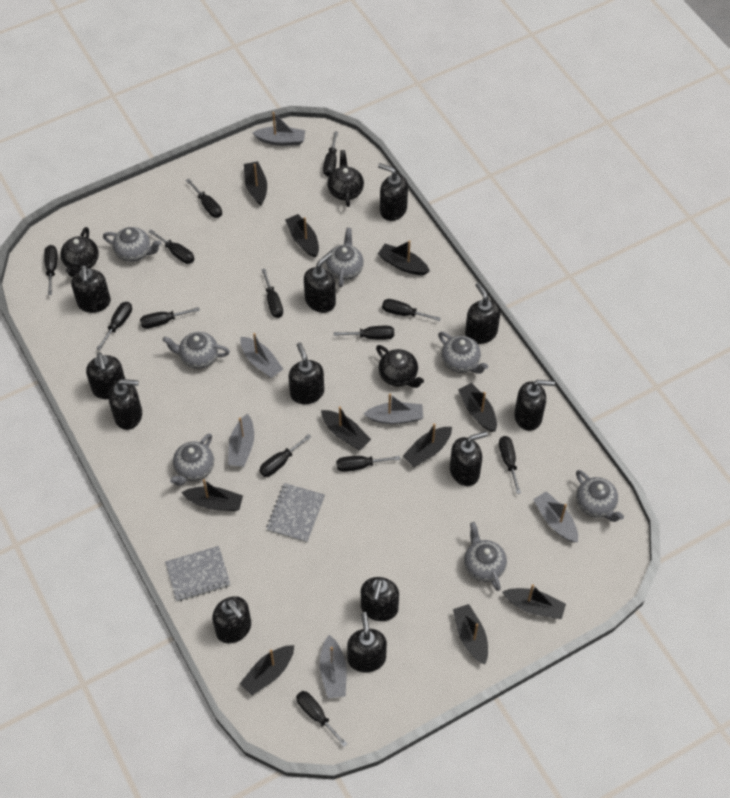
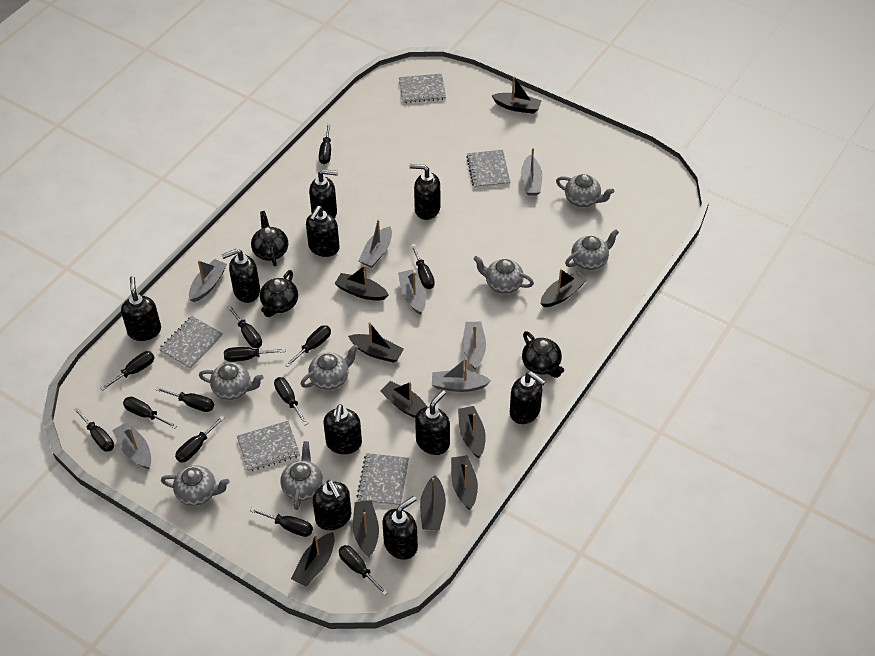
black soap dispenser: [71,265,111,313] [86,353,125,399] [109,379,142,430] [212,596,251,644] [289,343,324,404] [304,252,336,313] [347,612,387,673] [361,577,399,621] [378,163,408,221] [450,431,488,486] [465,282,501,344] [514,380,555,431] = 12 -> [121,276,161,341] [222,249,260,303] [306,206,340,257] [309,169,338,219] [313,480,351,530] [324,404,362,454] [382,496,418,560] [409,164,440,220] [415,390,450,455] [510,372,546,424] = 10
grey boat: [228,414,254,467] [240,333,283,378] [253,112,305,146] [320,635,347,698] [364,394,423,424] [533,491,578,542] = 6 -> [112,422,151,469] [189,259,227,302] [359,220,392,268] [398,269,426,315] [432,358,491,392] [463,322,486,369] [521,148,542,196] = 7
grey notebook: [165,546,231,602] [266,483,325,543] = 2 -> [159,316,223,369] [237,421,300,472] [357,453,409,506] [399,74,446,103] [466,150,511,188] = 5

